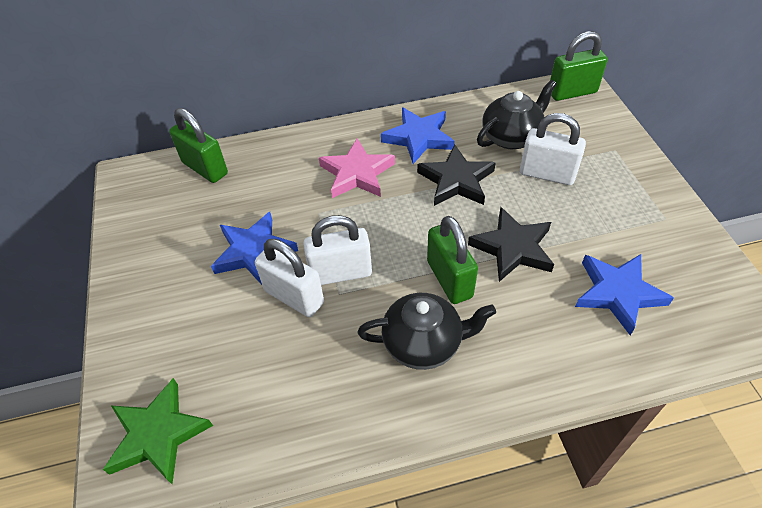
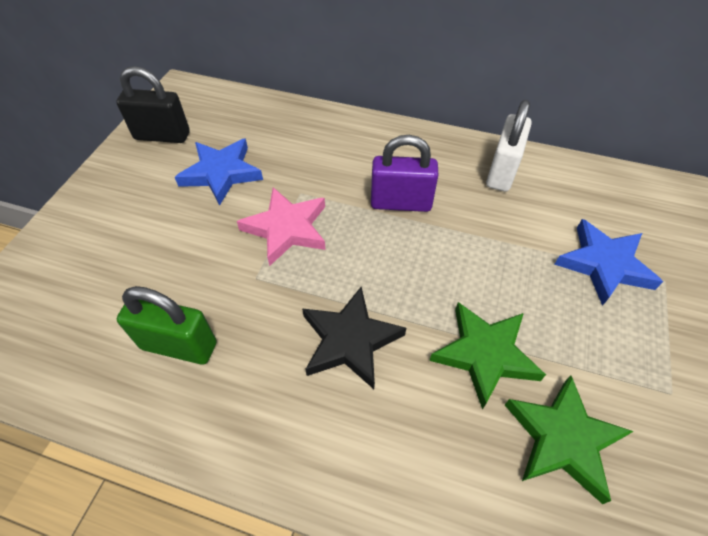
black padlock: none = 0 -> [116,66,190,143] = 1
black star: [417,144,496,206] [468,207,554,282] = 2 -> [302,287,406,389] = 1
black teapot: [357,293,496,370] [477,80,557,149] = 2 -> none = 0
blue star: [211,212,298,285] [381,107,455,164] [575,254,674,335] = 3 -> [175,138,263,206] [554,219,663,306] = 2
green padlock: [169,108,228,183] [427,216,478,304] [550,31,608,101] = 3 -> [117,286,217,365] = 1
green star: [103,378,213,484] = 1 -> [429,302,546,409] [505,376,634,504] = 2
purple padlock: none = 0 -> [371,135,438,212] = 1
white padlock: [255,239,324,317] [303,215,372,285] [520,113,586,185] = 3 -> [486,100,532,192] = 1

